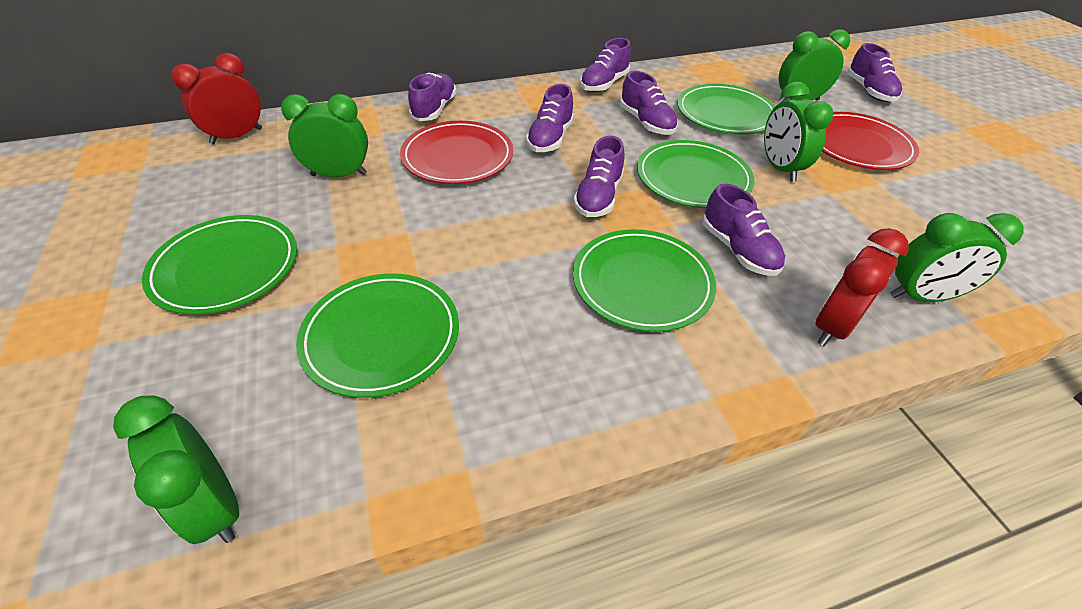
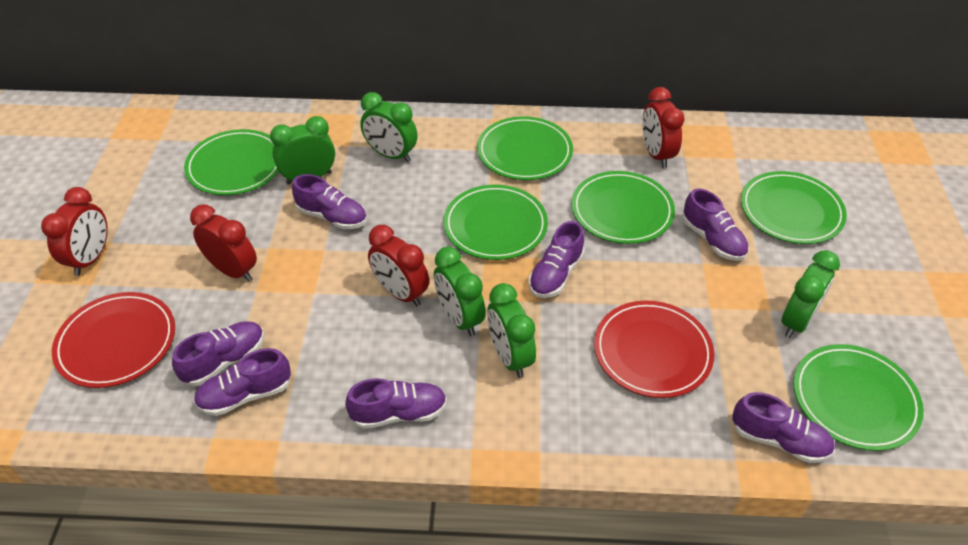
green plate: [142,215,297,315] [296,273,459,398] [573,229,716,332] [637,140,755,208] [677,84,776,134] = 5 -> [184,129,279,195] [443,185,548,260] [477,116,573,180] [572,171,675,244] [741,171,847,244] [793,344,924,451] = 6
red clock: [172,53,262,144] [815,228,909,346] = 2 -> [41,187,108,276] [190,205,257,282] [368,225,429,307] [642,87,684,168] = 4

